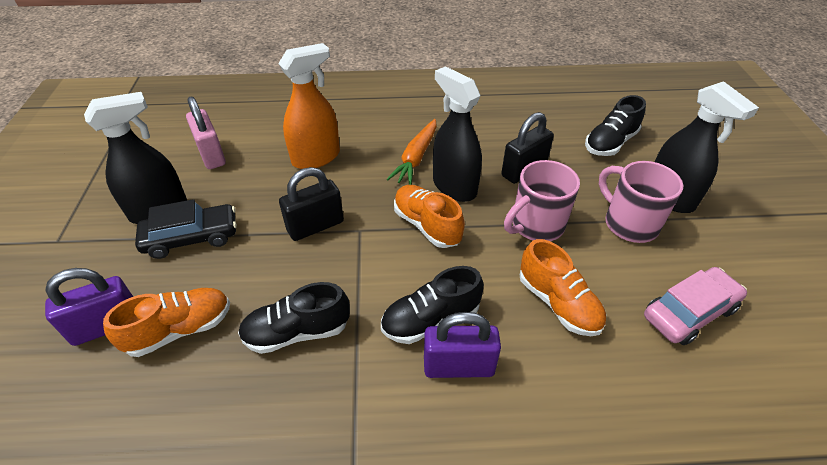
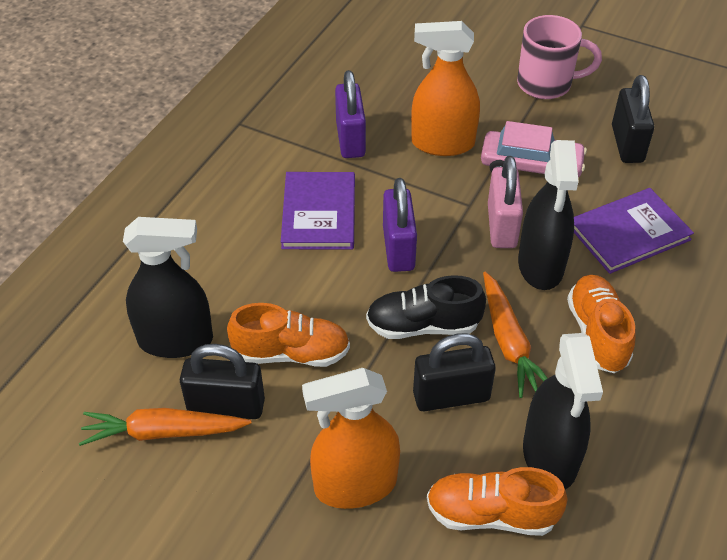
black car: [135,199,237,259] = 1 -> none = 0
black padlock: [279,167,344,241] [501,112,554,184] = 2 -> [180,344,265,419] [413,333,496,411] [612,75,654,163] = 3
black shoe: [238,282,350,354] [381,266,484,344] [585,95,646,156] = 3 -> [366,275,486,339] = 1
orange carrot: [387,119,437,185] = 1 -> [79,408,252,446] [483,272,548,398] = 2
orange spray bottle: [278,43,340,169] = 1 -> [302,368,400,509] [411,21,480,156] = 2
pink mug: [504,160,580,241] [599,161,683,243] = 2 -> [517,15,602,99] = 1
purple book: none = 0 -> [281,172,355,250] [574,188,694,274] = 2

